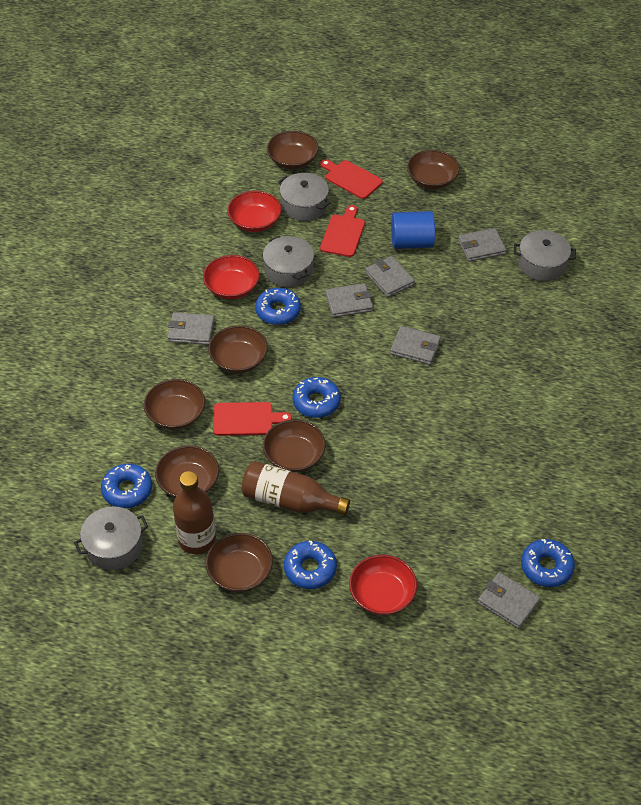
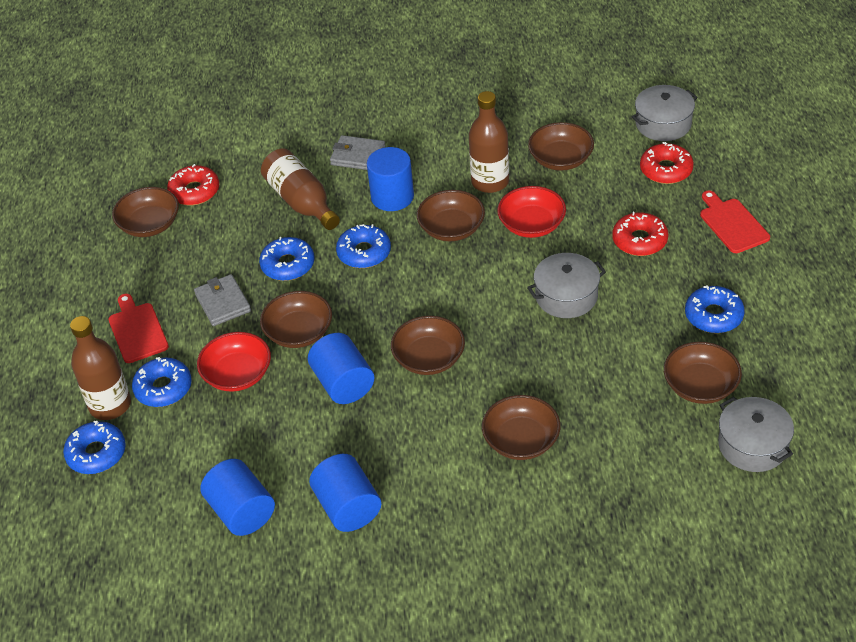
blue cylinder: [391,211,435,249] = 1 -> [200,459,275,536] [308,333,374,404] [309,454,381,532] [367,147,414,211] = 4
brown bottle: [173,471,216,554] [241,461,350,515] = 2 -> [70,316,131,420] [261,148,340,230] [469,91,509,193] = 3
grey pot: [74,507,148,570] [263,236,314,287] [278,173,331,221] [514,230,576,281] = 4 -> [527,253,606,318] [632,85,698,141] [718,397,794,472] = 3
grey wallet: [167,312,215,345] [325,283,373,318] [365,256,415,297] [390,326,441,365] [458,228,507,262] [478,572,541,629] = 6 -> [194,274,251,326] [330,135,385,170] = 2
red bowl: [203,255,260,299] [227,191,282,232] [349,555,417,615] = 3 -> [197,332,271,392] [497,186,566,238] = 2
red cutting board: [213,402,292,436] [320,159,383,199] [320,205,365,257] = 3 -> [109,294,169,363] [700,190,770,253] = 2
red donut: none = 0 -> [167,164,219,205] [612,212,668,256] [640,142,694,184] = 3

